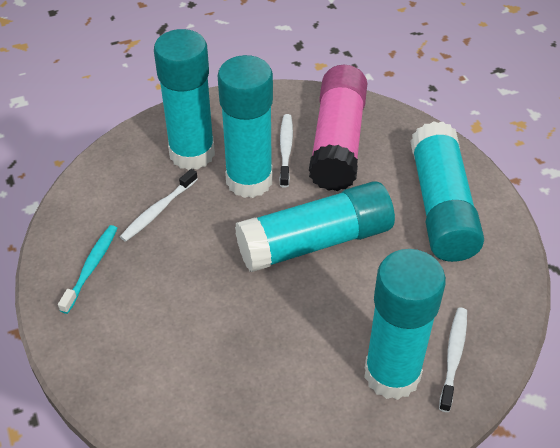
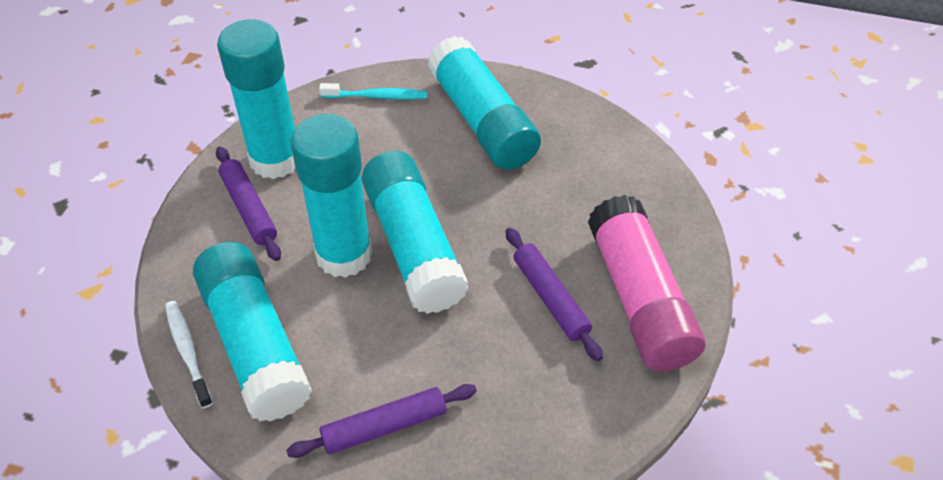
purple rolling pin: none = 0 -> [216,147,281,261] [286,384,477,458] [506,228,603,361] = 3
white toothbrush: [120,169,198,242] [279,114,293,188] [439,308,467,412] = 3 -> [165,301,213,408] = 1

